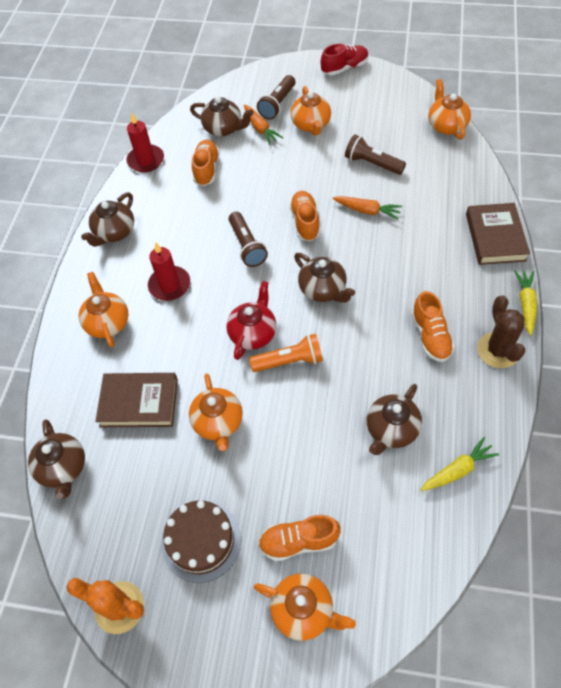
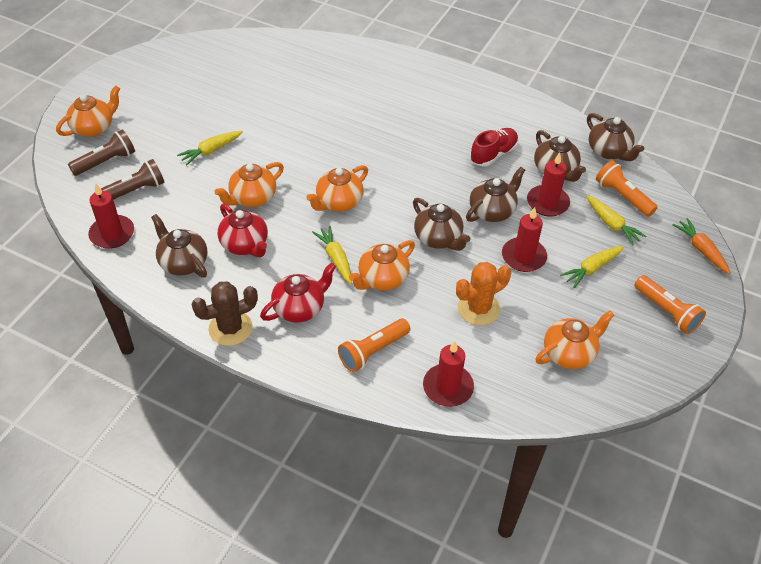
brown book: [95,373,178,427] [466,203,530,265] = 2 -> none = 0
brown cake: [162,501,241,583] = 1 -> none = 0
brown flashlight: [229,212,268,267] [257,75,295,120] [345,134,406,175] = 3 -> [68,129,135,176] [101,159,165,200] = 2
orange carrot: [244,104,283,145] [332,196,402,219] = 2 -> [672,218,731,274] = 1
orange flashlight: [249,334,323,372] = 1 -> [338,319,410,372] [596,161,658,217] [634,275,706,334] = 3
orange shoe: [192,139,220,186] [258,515,340,561] [289,191,320,241] [411,291,455,362] = 4 -> none = 0
red candle: [126,113,164,173] [148,242,190,301] = 2 -> [88,184,134,249] [423,341,474,407] [502,207,547,272] [527,153,570,216] = 4
red teapot: [226,281,276,360] = 1 -> [218,204,268,257] [260,263,336,323] = 2
yellow carrot: [420,437,499,491] [514,270,537,336] = 2 -> [177,131,243,166] [312,226,352,284] [560,246,624,288] [586,195,646,246] = 4

